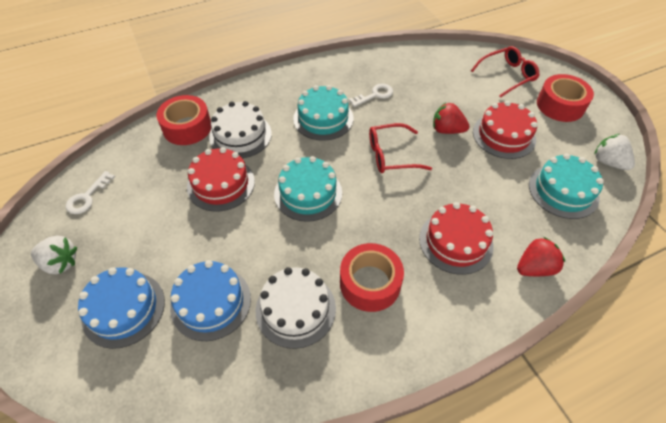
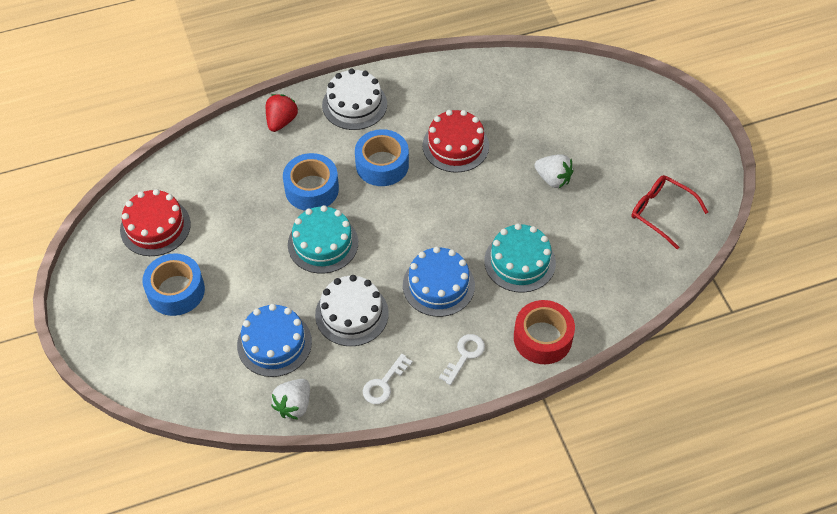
blue tape: none = 0 -> [142,254,205,316] [283,153,339,211] [355,129,409,186] = 3
red cake: [187,147,255,212] [419,202,494,275] [473,101,537,159] = 3 -> [120,189,191,256] [423,110,489,173] = 2
red glasses: [369,123,432,173] [471,46,540,98] = 2 -> [631,175,708,249] = 1
red strawberry: [433,103,469,134] [517,237,565,276] = 2 -> [266,94,298,132] = 1
red tape: [156,95,211,145] [340,243,404,312] [537,74,594,122] = 3 -> [514,300,575,364] = 1
turquoise cake: [274,156,342,222] [293,85,353,141] [529,154,604,219] = 3 -> [288,205,358,274] [484,223,556,293] = 2

